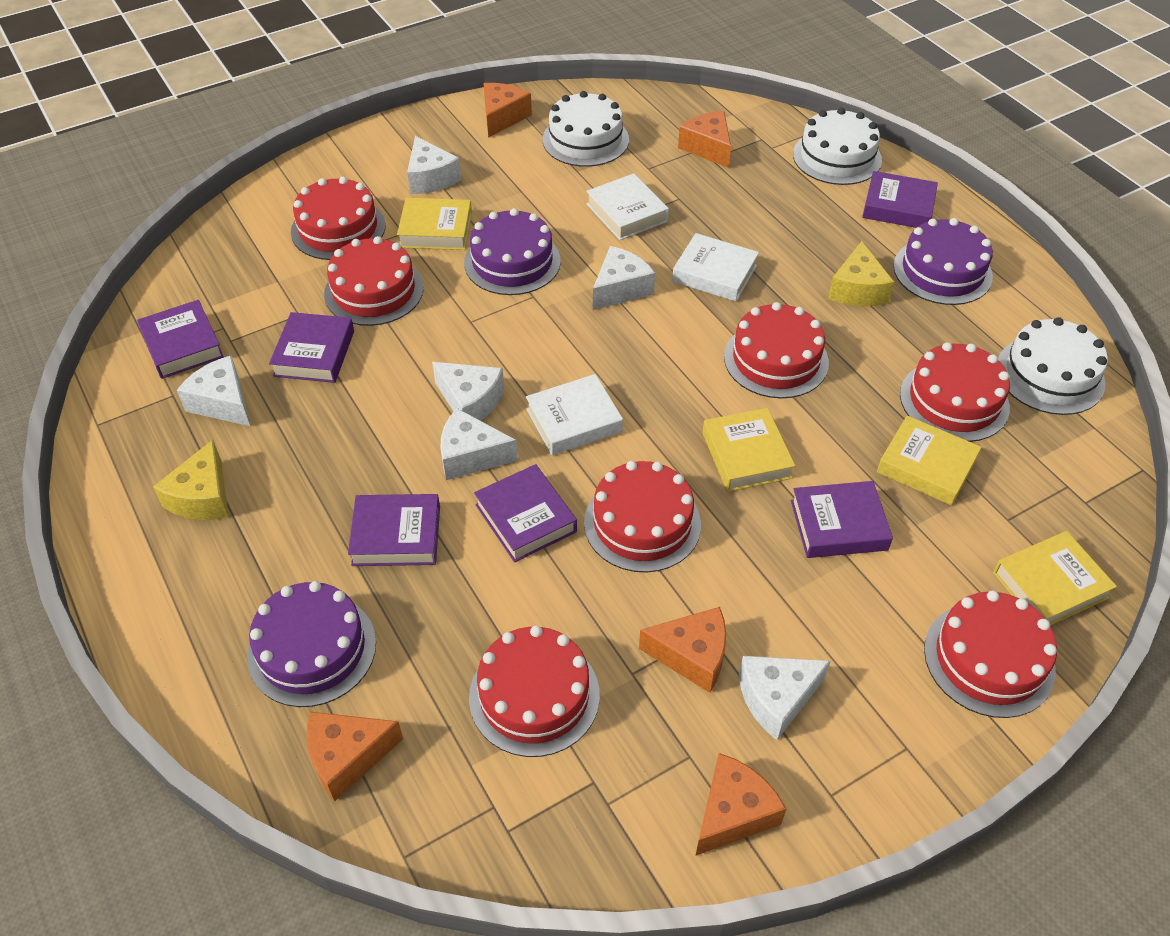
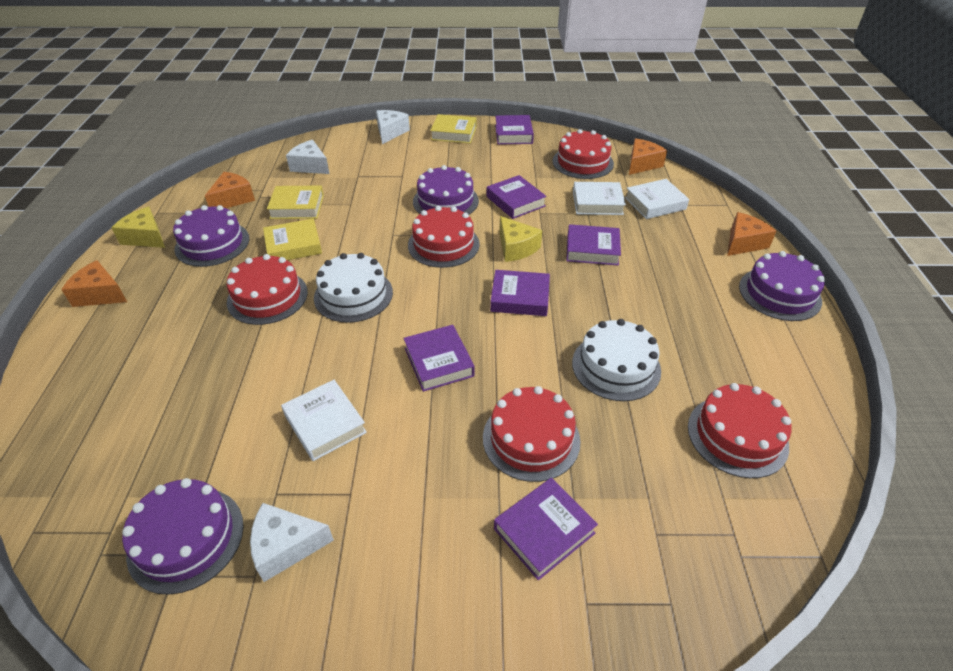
orange cheese: [307,712,403,802] [484,83,532,138] [639,607,726,693] [678,111,731,168] [695,753,786,856] = 5 -> [61,260,127,307] [205,172,255,208] [629,138,667,175] [727,212,776,256] = 4
purple cake: [247,581,376,707] [464,208,561,295] [893,218,993,305] = 3 -> [122,478,244,595] [173,205,249,267] [413,165,479,215] [739,251,825,321] = 4
red cake: [291,177,386,260] [324,236,424,326] [469,626,600,757] [584,461,701,573] [724,302,829,398] [900,342,1010,442] [924,590,1057,718] = 7 -> [227,254,308,325] [408,206,480,268] [483,386,581,482] [553,129,614,179] [688,383,792,478] = 5
white cake: [542,91,629,167] [793,108,882,185] [998,317,1108,415] = 3 -> [314,253,393,323] [572,319,661,401] = 2
white cheese: [177,356,250,426] [407,136,462,194] [432,362,504,421] [441,408,518,480] [593,246,655,310] [739,656,831,740] = 6 -> [250,503,334,582] [286,140,330,174] [376,110,410,144] = 3
yellow book: [397,198,472,250] [702,408,795,492] [877,416,982,505] [993,531,1117,626] = 4 -> [263,218,322,260] [267,186,324,219] [430,114,477,143] = 3

